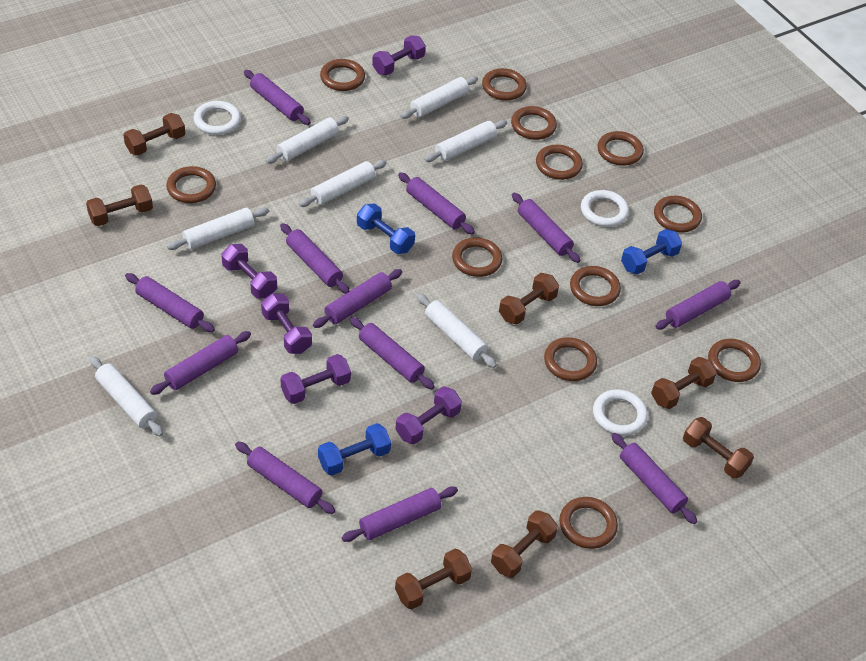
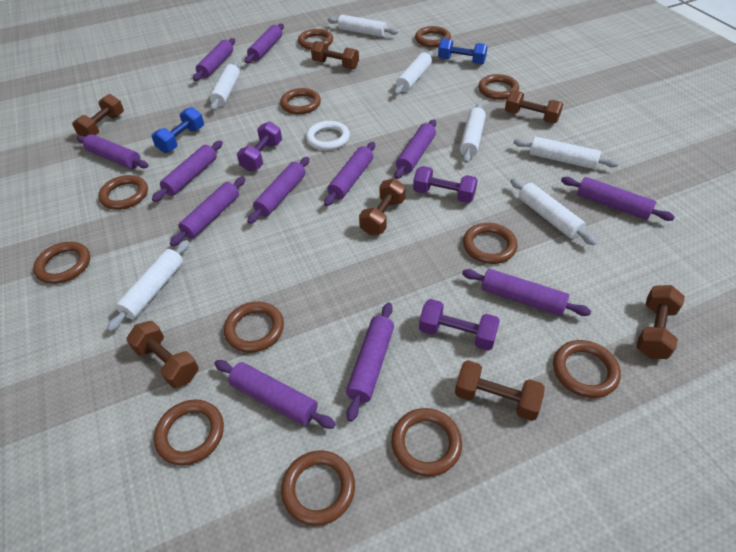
blue dumbbell: [318,423,391,476] [357,203,415,254] [621,229,682,275] = 3 -> [152,107,204,153] [438,38,488,64] = 2
purple dumbbell: [222,244,277,299] [261,293,312,354] [280,354,351,404] [372,36,426,75] [395,386,462,444] = 5 -> [237,121,282,172] [413,166,478,203] [419,299,500,351] = 3
white ring: [194,101,241,135] [581,190,629,227] [593,389,648,436] = 3 -> [306,121,350,150] = 1

